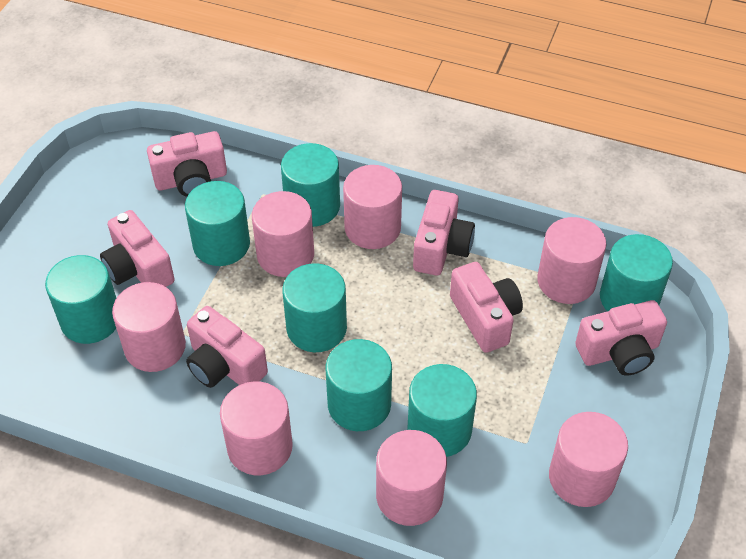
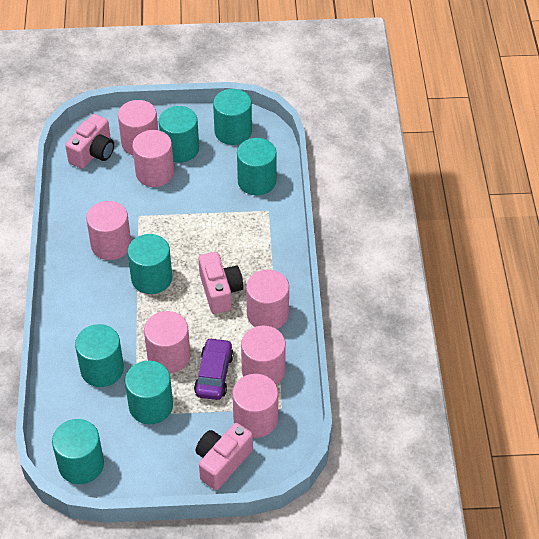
pink camera: [100,210,175,287] [147,131,227,197] [186,306,268,388] [413,190,475,276] [450,262,523,353] [575,300,667,376] = 6 -> [65,114,114,169] [196,423,253,490] [199,252,243,314] = 3
purple car: none = 0 -> [194,337,234,400] = 1

